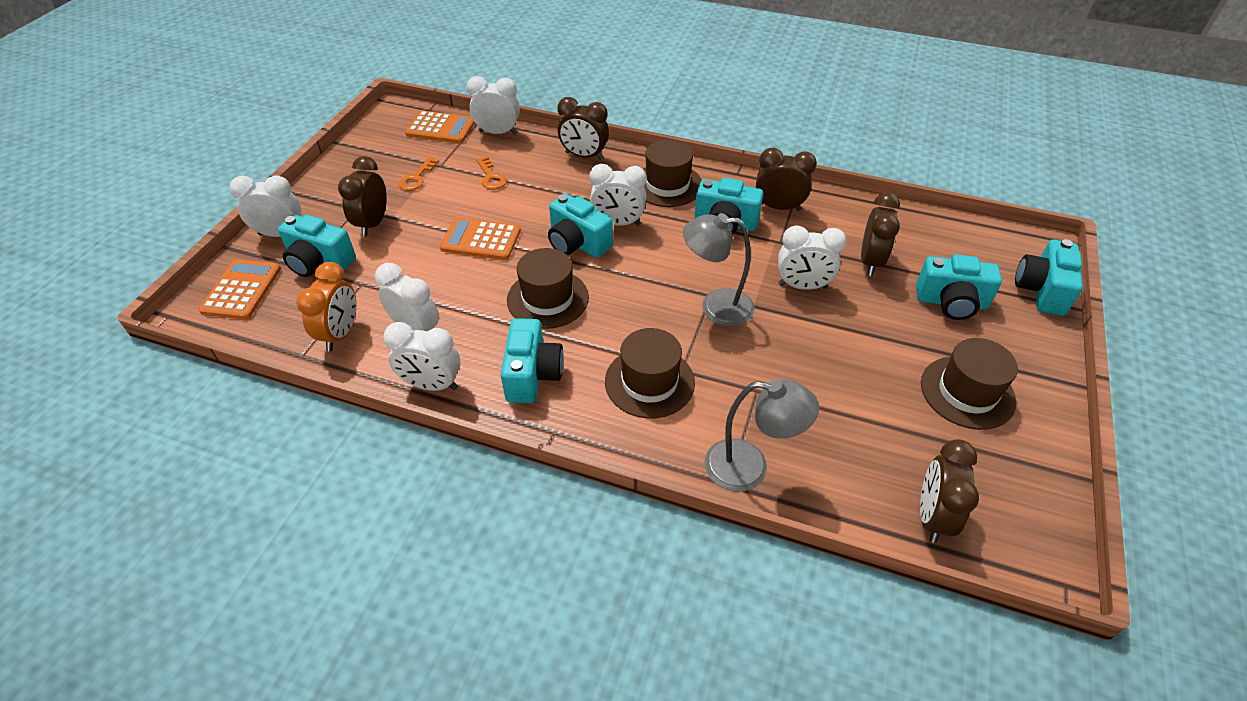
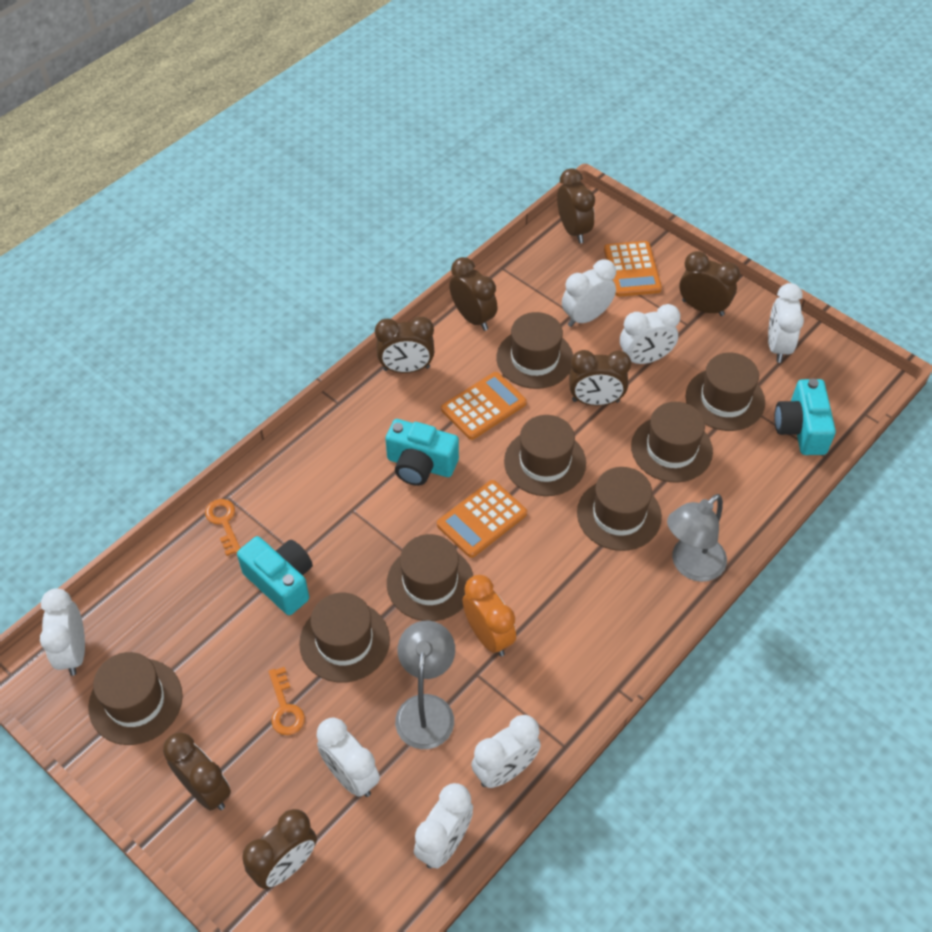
brown clock: [338,156,387,237] [557,97,609,160] [756,148,817,211] [861,192,900,276] [920,439,979,543] = 5 -> [163,732,231,810] [242,809,317,889] [375,317,434,373] [449,257,498,331] [557,168,595,243] [569,350,631,406] [679,251,740,316] = 7
brown hat: [507,248,589,329] [605,328,695,418] [643,139,702,207] [921,338,1018,430] = 4 -> [88,652,183,745] [299,593,390,683] [387,534,473,621] [496,312,573,389] [504,415,586,496] [577,467,662,551] [631,402,713,483] [686,353,765,431] = 8
turquoise camera: [278,215,356,277] [501,318,564,403] [548,193,613,258] [694,178,763,235] [916,255,1002,320] [1015,239,1083,316] = 6 -> [237,536,313,615] [385,419,459,486] [774,379,836,455] = 3
white clock: [230,176,302,237] [375,263,439,332] [383,322,460,391] [467,76,520,135] [590,164,647,226] [778,225,847,290] = 6 -> [40,588,85,676] [317,718,380,797] [414,783,473,869] [471,715,541,788] [562,259,616,327] [620,304,680,364] [768,283,804,363] = 7

